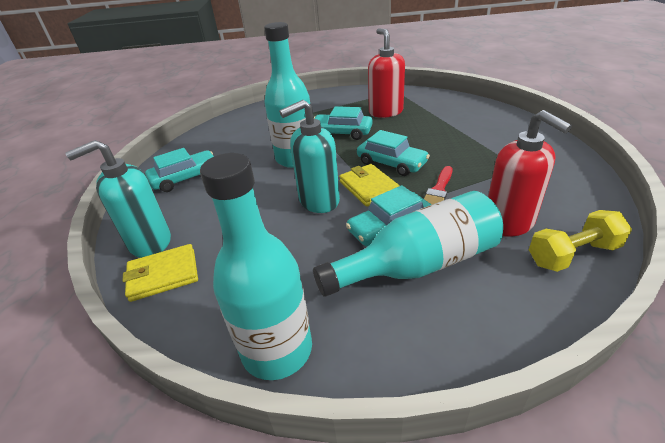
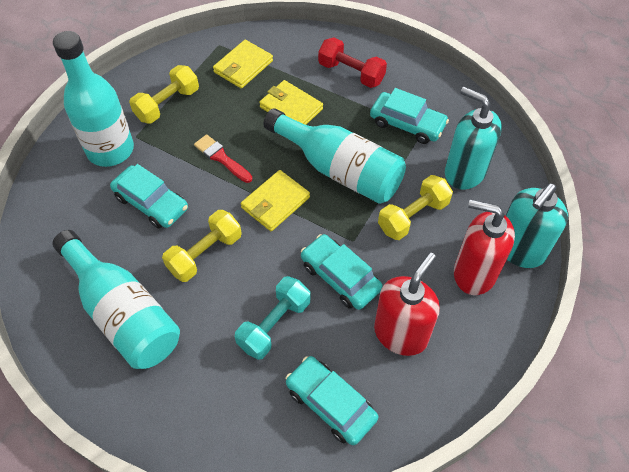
red dumbbell: none = 0 -> [318,37,387,88] = 1
turquoise dumbbell: none = 0 -> [235,276,310,360] = 1
yellow dumbbell: [529,210,632,272] = 1 -> [129,65,199,124] [162,210,242,282] [378,175,453,240] = 3
yellow wallet: [122,244,198,302] [339,164,400,207] = 2 -> [213,40,273,88] [241,170,310,231] [259,80,323,125] = 3

